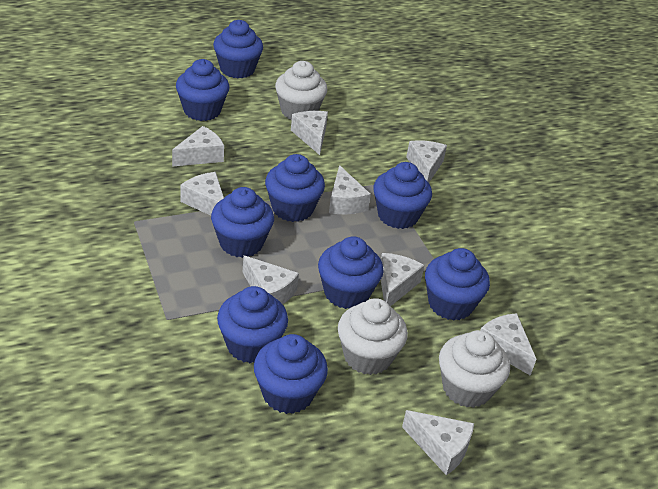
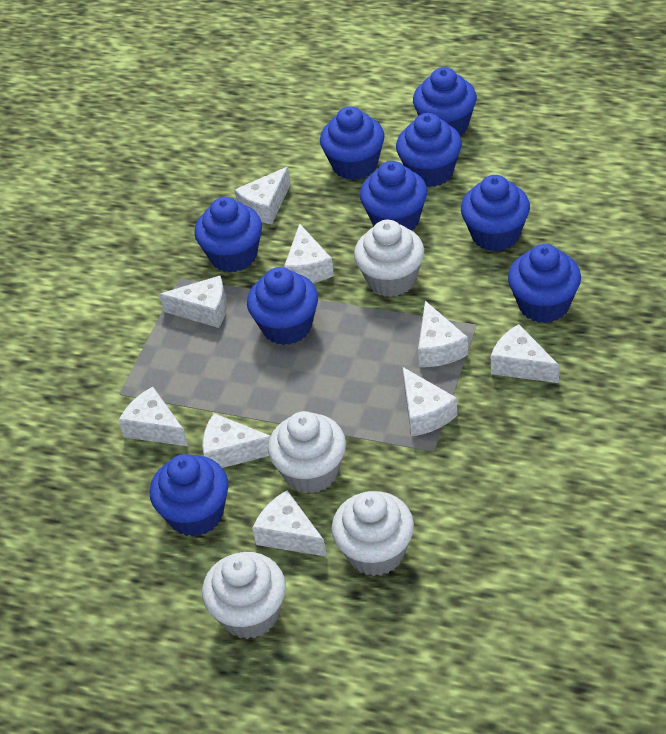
white cupcake: [275,61,327,120] [338,298,408,375] [439,330,510,408] = 3 -> [202,552,286,639] [268,411,346,494] [331,491,414,576] [354,220,424,297] = 4

